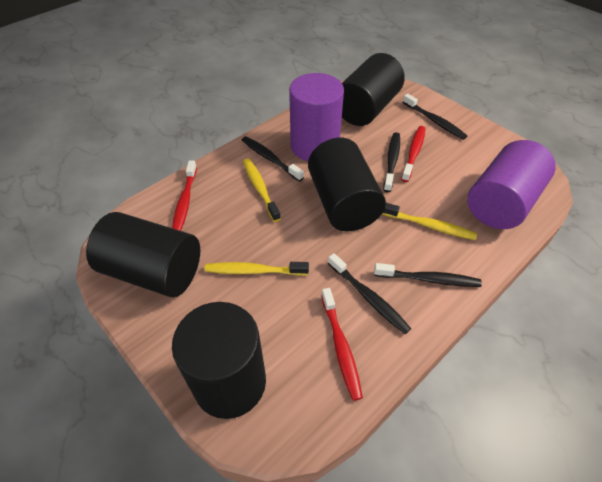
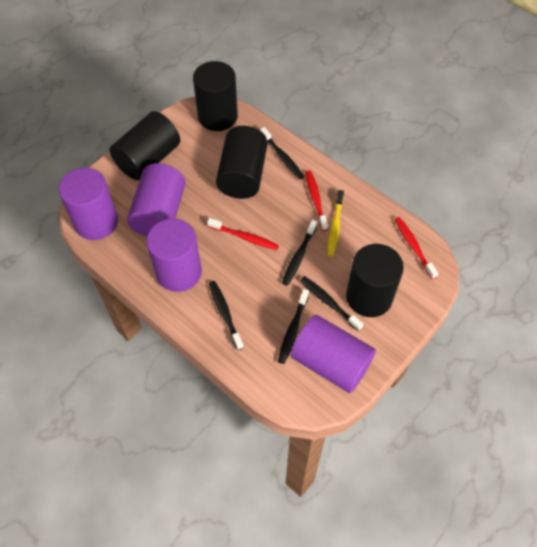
purple cylinder: [289,73,344,161] [467,140,556,229] = 2 -> [59,168,118,240] [127,163,186,237] [146,219,202,292] [291,315,376,393] = 4
yellow toothbrush: [204,262,309,276] [243,158,281,222] [382,203,477,240] = 3 -> [327,190,344,257] = 1

